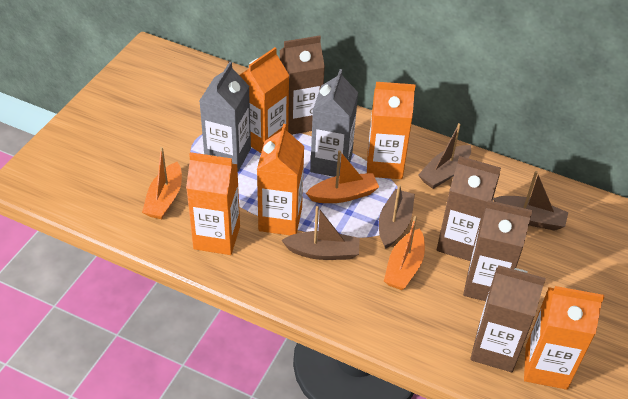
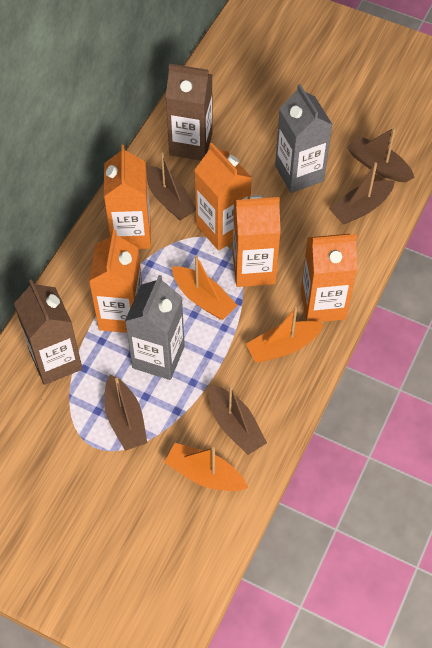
brown boat: [281,206,360,260] [379,184,415,249] [418,123,471,189] [493,171,568,231] = 4 -> [104,374,147,451] [146,152,196,220] [208,384,267,455] [329,162,395,225] [347,127,415,182] = 5
brown carton: [279,36,325,135] [437,156,501,261] [463,200,532,301] [470,265,546,372] = 4 -> [14,279,83,385] [165,63,213,161] = 2

